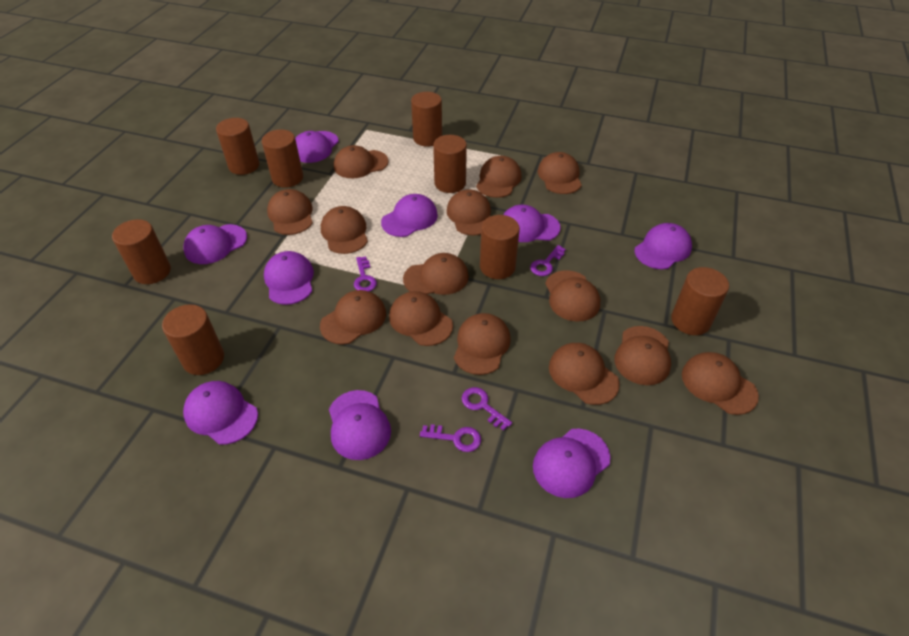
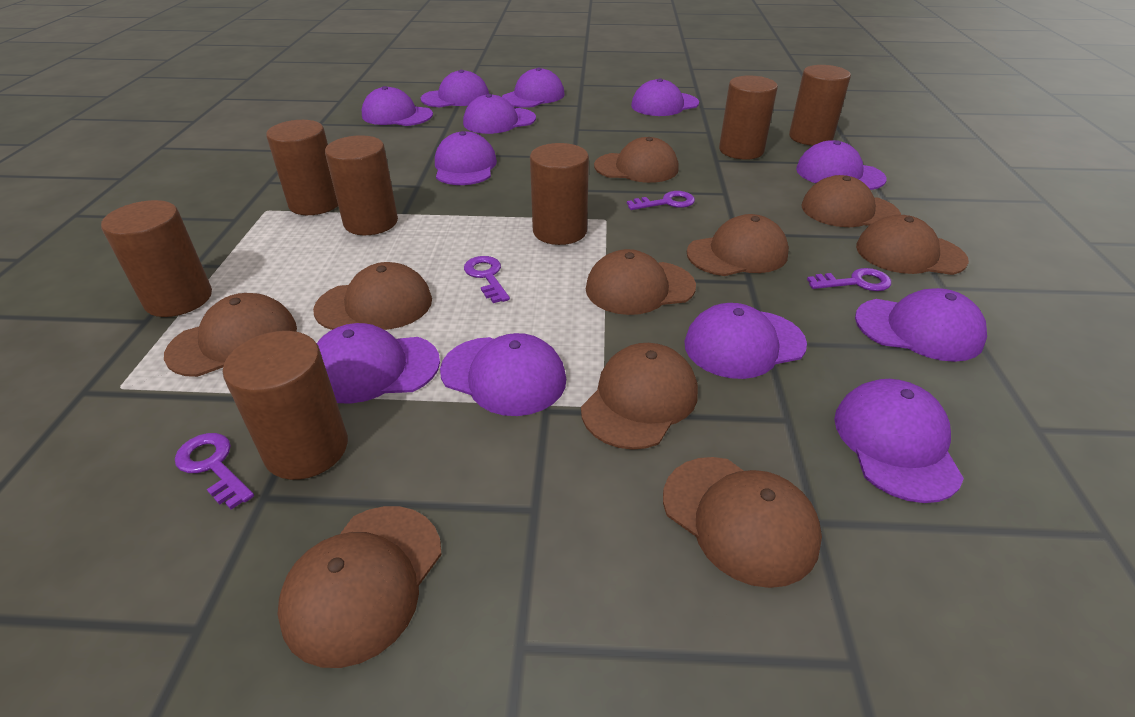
brown cap: [267,189,313,235] [320,290,386,345] [321,206,368,254] [334,145,389,178] [389,291,453,346] [403,253,469,295] [447,189,491,236] [454,313,511,375] [476,156,522,198] [538,152,582,194] [545,270,600,322] [549,343,620,405] [614,326,671,385] [682,352,759,415] = 14 -> [164,293,297,377] [277,506,442,668] [313,262,432,330] [581,343,698,450] [586,249,696,315] [594,137,679,183] [663,457,822,588] [687,214,789,276] [801,175,901,227] [856,215,969,275] = 10
brown cylinder: [112,219,171,284] [162,304,224,375] [216,118,260,175] [262,129,303,188] [411,92,442,147] [433,135,467,193] [480,215,520,279] [671,267,729,335] = 8 -> [101,200,212,317] [223,331,348,480] [266,120,338,215] [325,135,398,235] [530,143,589,245] [719,75,778,160] [789,65,851,146] = 7
purple cap: [183,224,247,264] [183,381,258,445] [264,251,314,305] [295,131,339,163] [329,390,391,460] [381,194,438,237] [503,205,561,242] [533,429,610,498] [635,223,692,269] = 9 -> [317,323,440,404] [362,86,433,126] [421,70,489,107] [435,131,497,185] [440,333,566,416] [463,94,536,134] [502,67,565,108] [631,78,699,116] [684,303,807,379] [796,140,886,190] [834,379,964,503] [855,288,987,362] = 12

